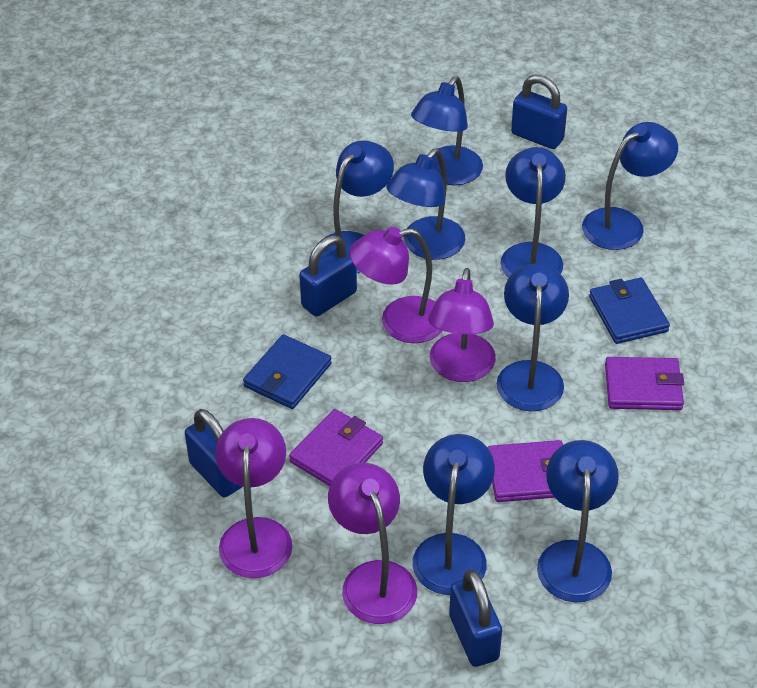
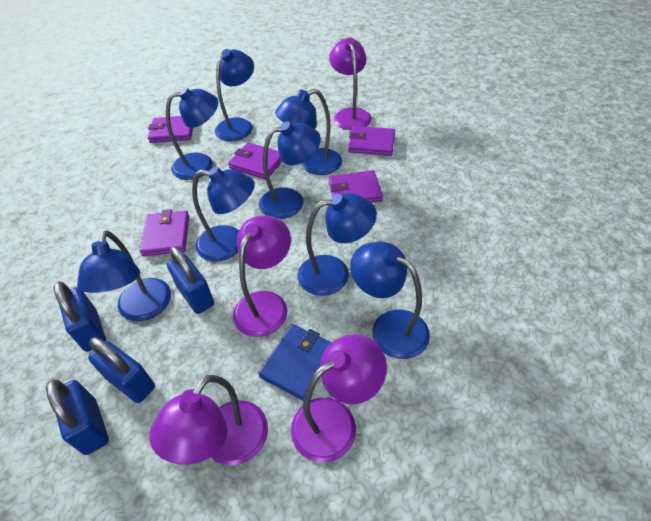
blue wallet: [243,334,332,409] [589,278,670,344] = 2 -> [258,324,332,401] = 1
purple wallet: [289,409,383,486] [488,440,563,502] [605,357,684,410] = 3 -> [139,210,189,256] [148,116,193,143] [228,143,283,180] [329,170,383,203] [348,126,395,156] = 5

